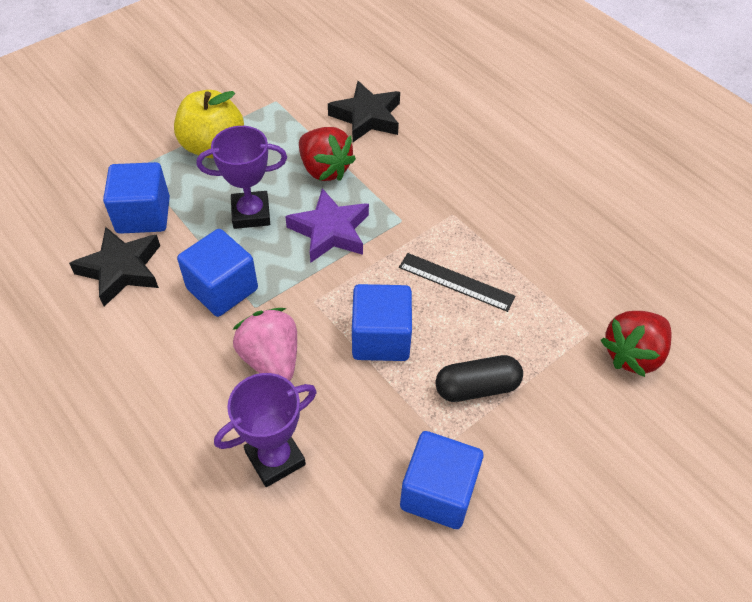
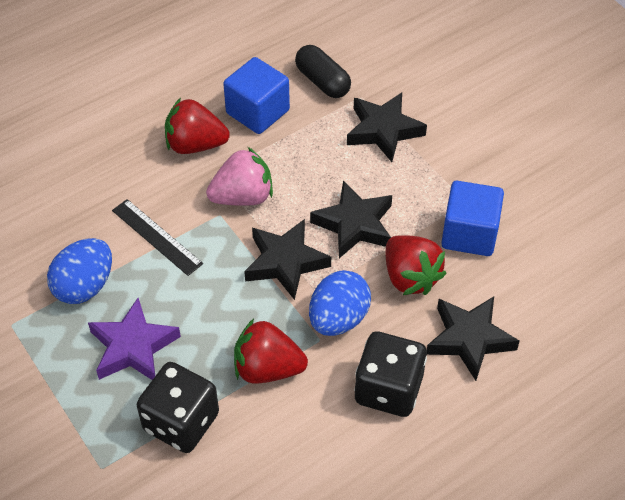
black dice: none = 0 -> [137,362,219,453] [354,332,427,417] = 2
black star: [69,227,160,307] [328,81,400,143] = 2 -> [244,219,331,300] [310,181,392,258] [347,93,427,162] [427,297,520,381] = 4
blue cube: [103,162,170,234] [177,229,258,317] [352,284,412,361] [400,431,483,529] = 4 -> [223,57,290,134] [441,181,504,256] = 2
blue egg: none = 0 -> [47,238,112,304] [309,270,371,336] = 2
purple trophy: [197,126,287,229] [214,373,317,487] = 2 -> none = 0
red strawberry: [299,127,356,181] [601,311,672,377] = 2 -> [165,98,230,154] [234,319,308,383] [386,235,447,295] = 3
yellow apple: [174,90,244,158] = 1 -> none = 0

